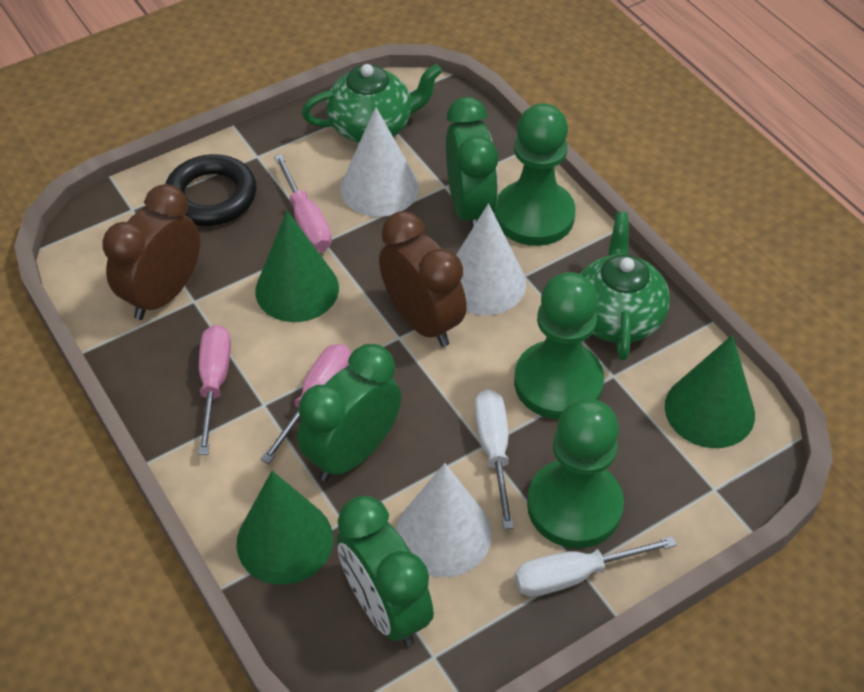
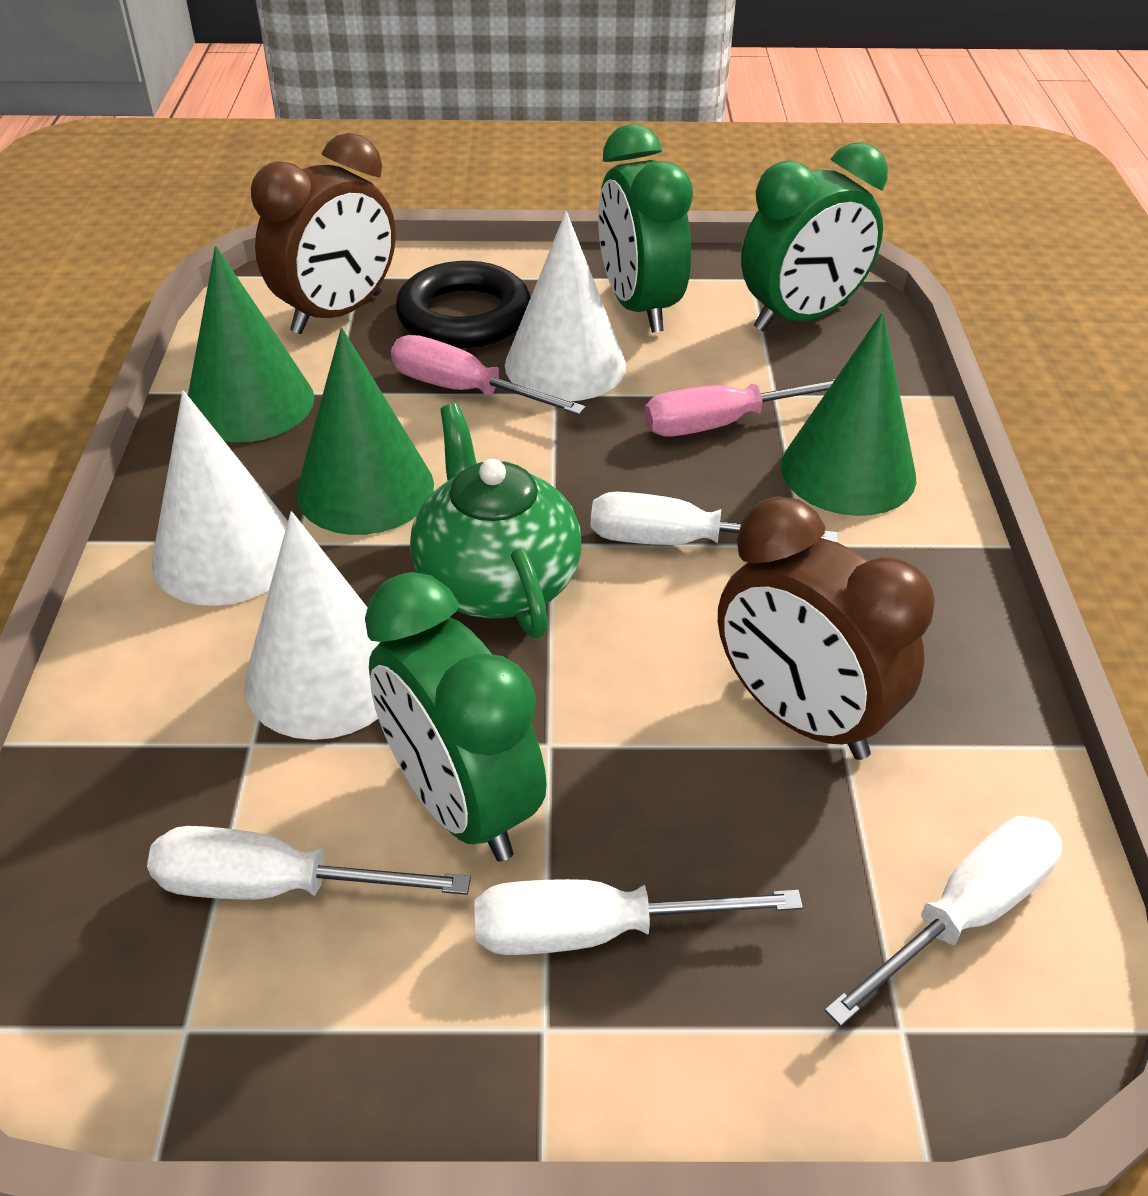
green pawn: [495,103,575,246] [514,272,604,419] [527,399,624,548] = 3 -> none = 0
green teapot: [302,64,442,143] [580,212,670,360] = 2 -> [410,403,582,638] = 1
pink screwdriver: [198,325,231,455] [260,344,351,464] [274,154,332,252] = 3 -> [391,335,586,415] [644,379,835,437] = 2
white screwdriver: [474,390,514,529] [515,536,677,597] = 2 -> [147,826,471,899] [474,879,803,955] [591,492,838,545] [824,816,1062,1026] = 4

